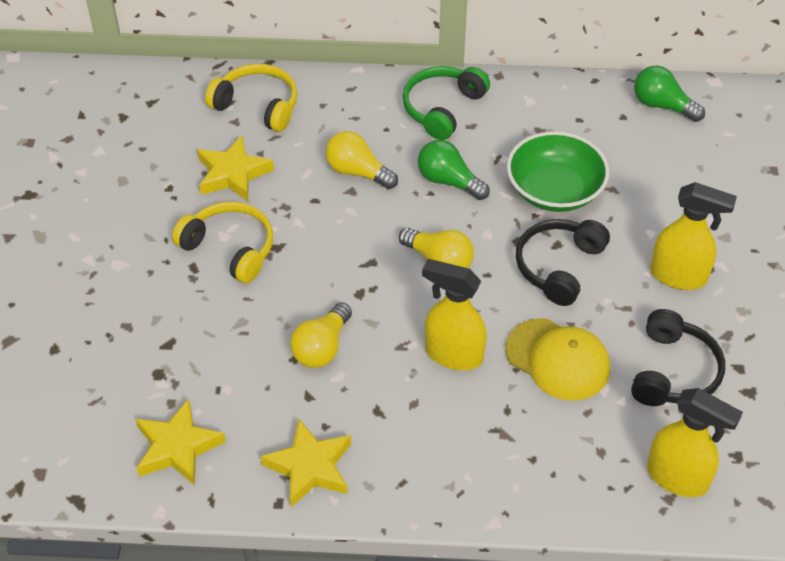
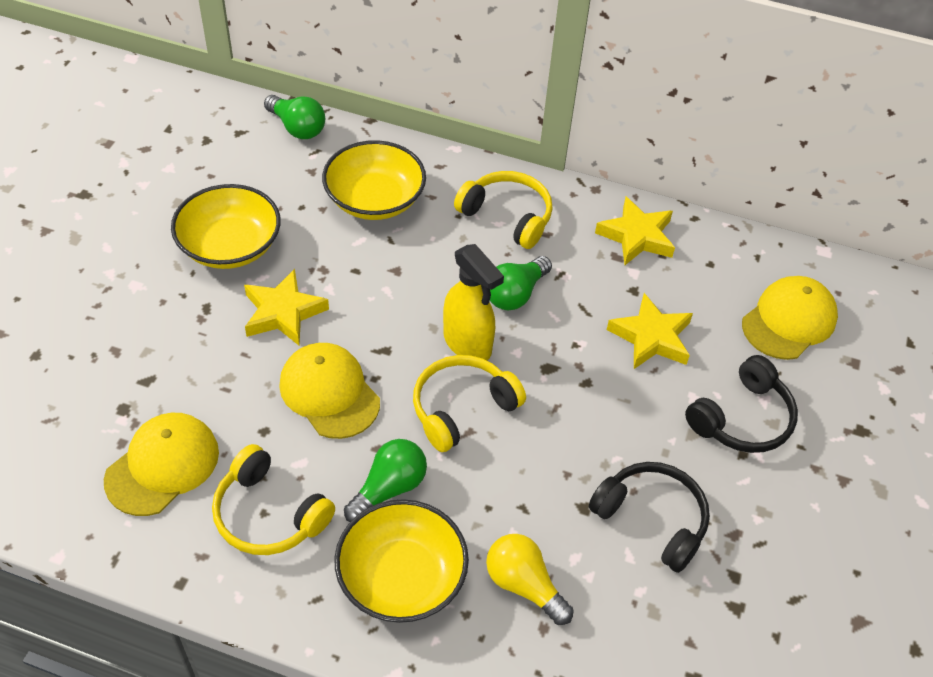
green bowl: [507,131,609,212] = 1 -> none = 0
green headphones: [403,66,490,140] = 1 -> none = 0
green light bulb: [418,140,490,200] [634,66,705,122] = 2 -> [264,95,325,139] [344,439,427,522] [490,256,552,310] = 3
yellow bowl: none = 0 -> [171,184,281,269] [322,140,426,220] [334,499,469,623] = 3
yellow cap: [505,318,610,401] = 1 -> [104,413,219,516] [279,343,380,439] [742,276,838,360] = 3
yellow headphones: [172,202,273,283] [205,64,297,132] = 2 -> [212,444,335,555] [413,355,526,452] [454,171,553,249] = 3
yellow light bulb: [290,302,352,368] [325,131,398,189] [399,228,474,268] = 3 -> [486,534,574,625] = 1
yellow spray bottle: [422,259,487,370] [647,388,743,497] [650,182,737,290] = 3 -> [443,244,504,361] = 1

